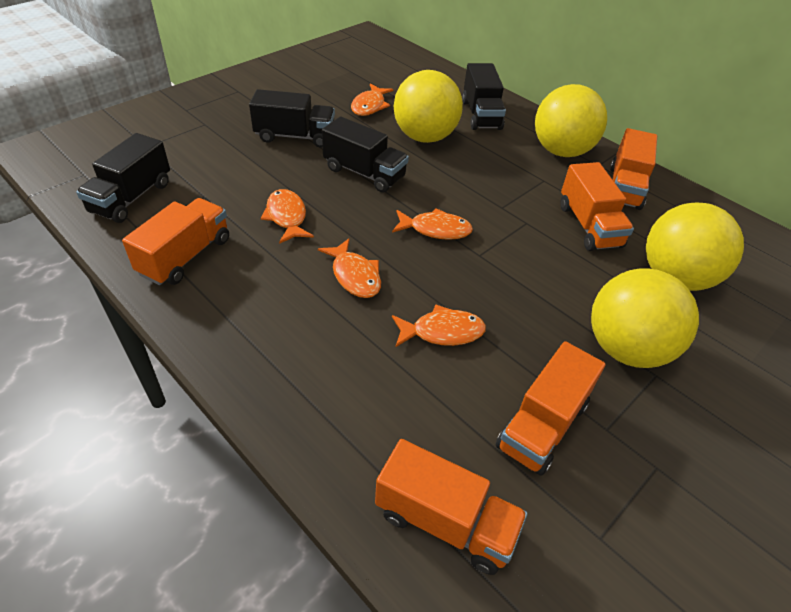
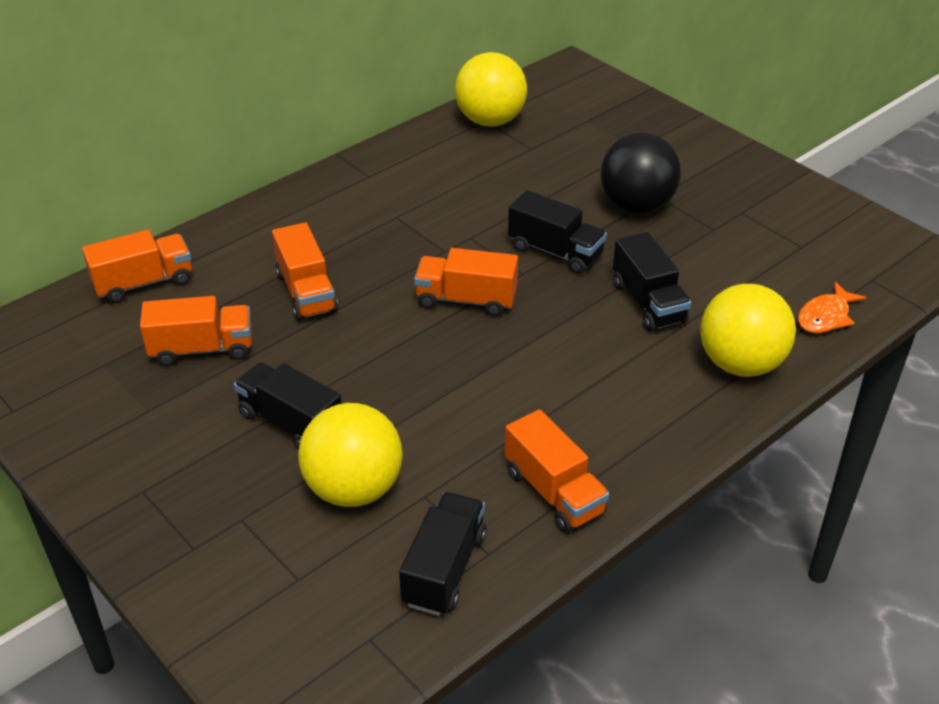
black ball: none = 0 -> [600,133,681,213] = 1
orange fish: [261,189,314,244] [318,239,381,298] [351,84,393,116] [392,208,473,240] [392,304,486,347] = 5 -> [798,282,867,333] = 1
yellow ball: [394,70,463,143] [535,84,607,157] [591,268,699,368] [646,203,744,291] = 4 -> [298,403,403,507] [455,52,527,127] [700,284,796,377] = 3

